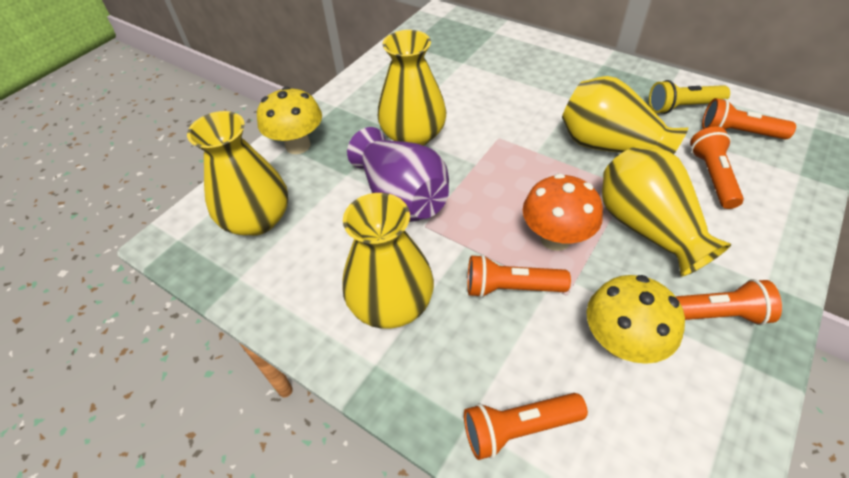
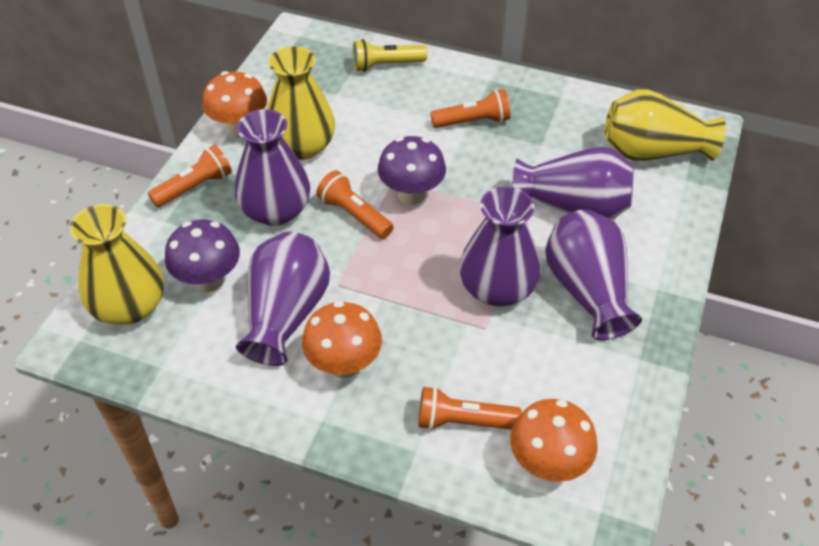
orange flashlight: [464,393,588,460] [467,254,571,298] [675,279,782,325] [690,126,744,209] [702,98,796,140] = 5 -> [148,145,232,207] [316,170,394,239] [418,386,522,430] [431,89,510,128] = 4
orange mushroom: [523,173,603,251] = 1 -> [203,71,267,137] [302,301,382,378] [510,399,598,482] = 3
purple mushroom: none = 0 -> [165,219,240,292] [378,136,446,205] = 2
purple vase: [347,127,449,222] = 1 -> [235,109,310,226] [236,232,330,366] [460,186,541,306] [512,147,634,220] [545,210,642,340] = 5
yellow mushroom: [257,87,322,154] [587,275,685,364] = 2 -> none = 0
yellow vase: [187,111,288,236] [342,193,434,329] [378,30,446,146] [562,76,689,154] [602,146,731,277] = 5 -> [70,204,164,325] [267,46,335,160] [605,89,726,161] = 3

